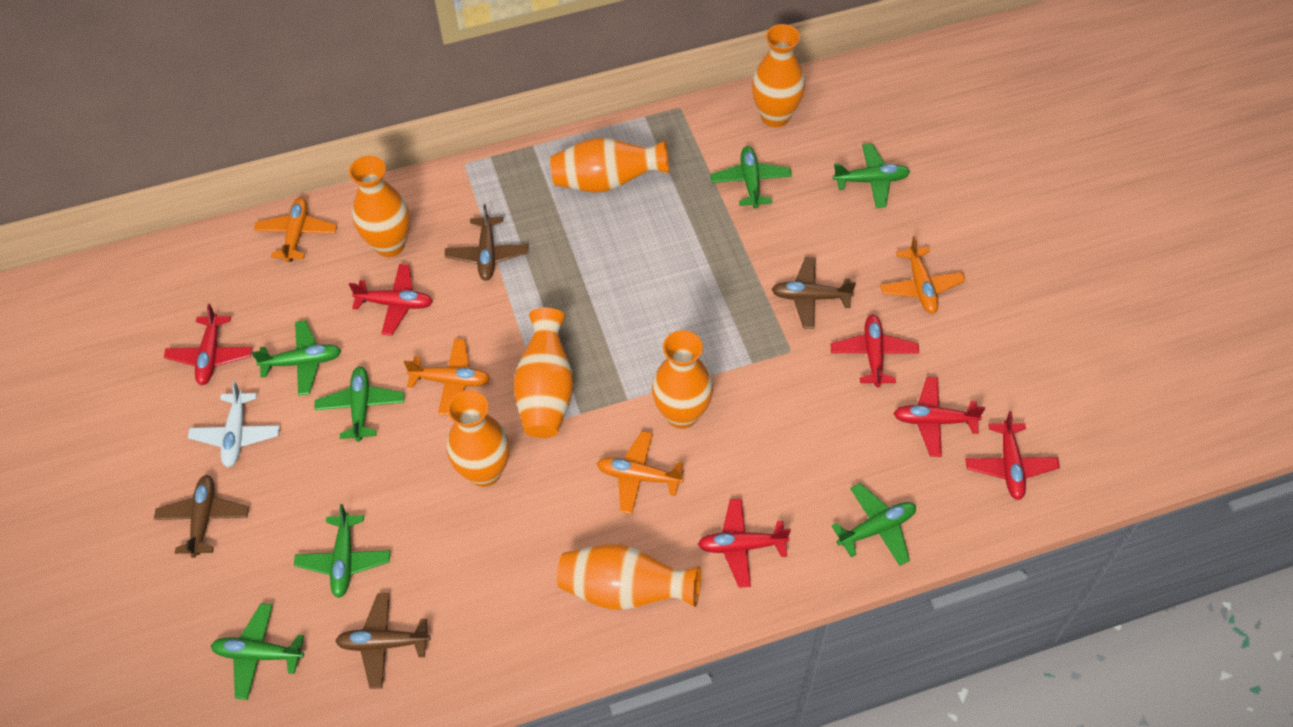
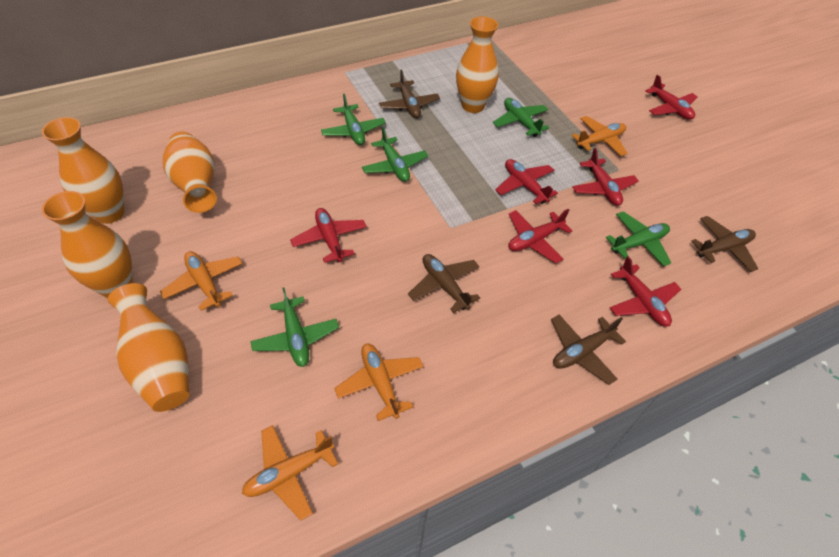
green plane: [211,603,304,700] [252,320,341,396] [294,504,390,598] [314,367,404,442] [710,146,792,208] [832,483,916,566] [833,144,910,208] = 7 -> [250,288,339,367] [321,94,386,145] [362,127,428,182] [493,98,549,137] [606,211,671,267] = 5
orange vase: [349,156,410,257] [447,390,510,487] [514,308,574,438] [550,138,669,192] [557,544,701,610] [652,330,713,429] [752,24,805,127] = 7 -> [42,117,124,224] [42,191,133,298] [108,283,189,412] [163,132,217,213] [456,17,499,113] = 5
white plane: [188,381,280,467] = 1 -> none = 0

